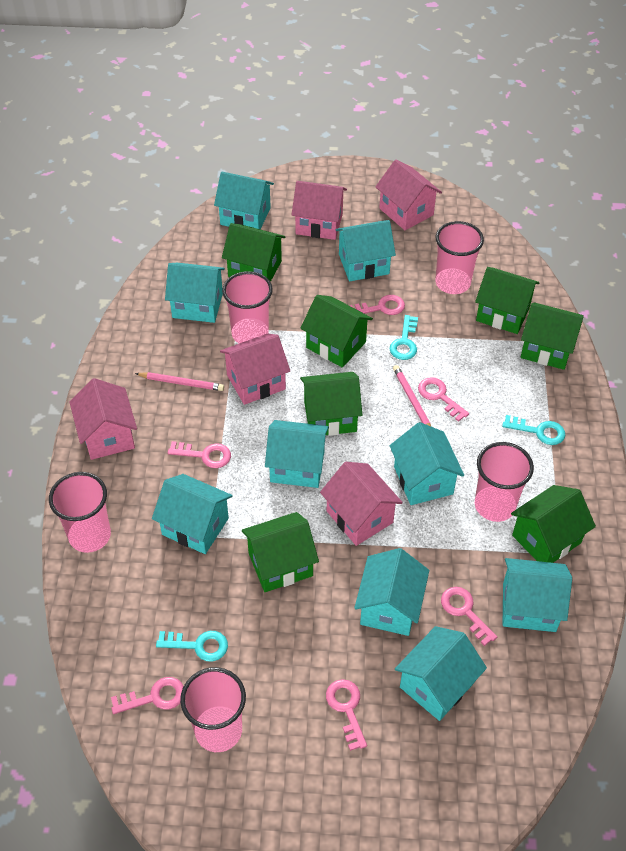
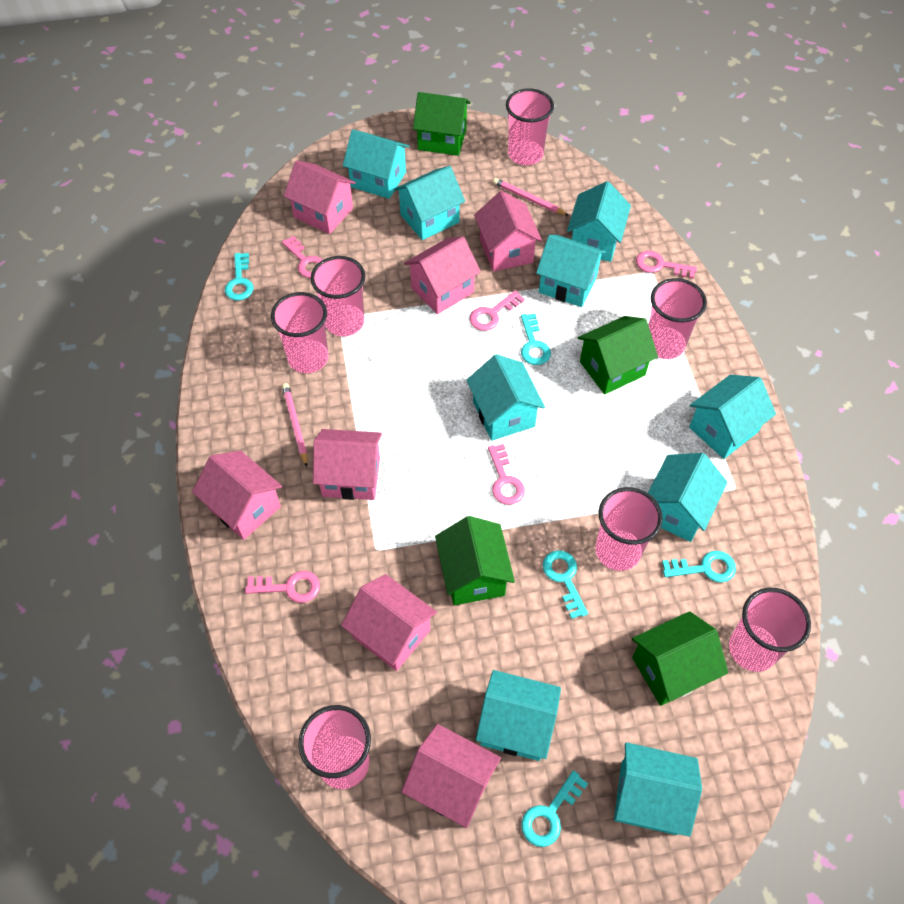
green house: [222,223,286,282] [242,512,319,592] [300,295,373,368] [300,372,362,436] [475,267,540,334] [511,485,596,563] [521,302,584,370] = 7 -> [413,92,471,156] [435,516,515,605] [578,316,658,394] [632,611,728,706] = 4
pink cup: [49,472,111,553] [180,667,246,752] [222,271,273,343] [435,221,484,294] [475,442,534,522] = 5 -> [271,292,329,373] [298,705,371,789] [310,256,366,336] [506,88,554,165] [596,487,663,571] [648,278,707,359] [729,588,811,672] = 7
pink house: [70,378,137,460] [220,334,290,405] [292,181,347,240] [320,462,403,546] [375,160,442,230] = 5 -> [192,451,282,540] [284,161,356,234] [313,429,382,500] [341,574,437,671] [401,724,501,828] [404,236,481,314] [474,191,542,272] = 7
pink key: [111,677,184,714] [168,441,231,468] [326,679,367,751] [349,295,405,315] [418,377,469,422] [441,587,497,646] = 6 -> [245,571,320,603] [282,236,323,278] [469,291,525,331] [488,444,525,505] [636,251,697,279] = 5
turquoise key: [156,631,228,662] [390,315,418,360] [502,415,565,445] = 3 -> [225,253,254,301] [521,313,551,365] [521,770,588,847] [543,550,588,619] [662,551,736,582] = 5

